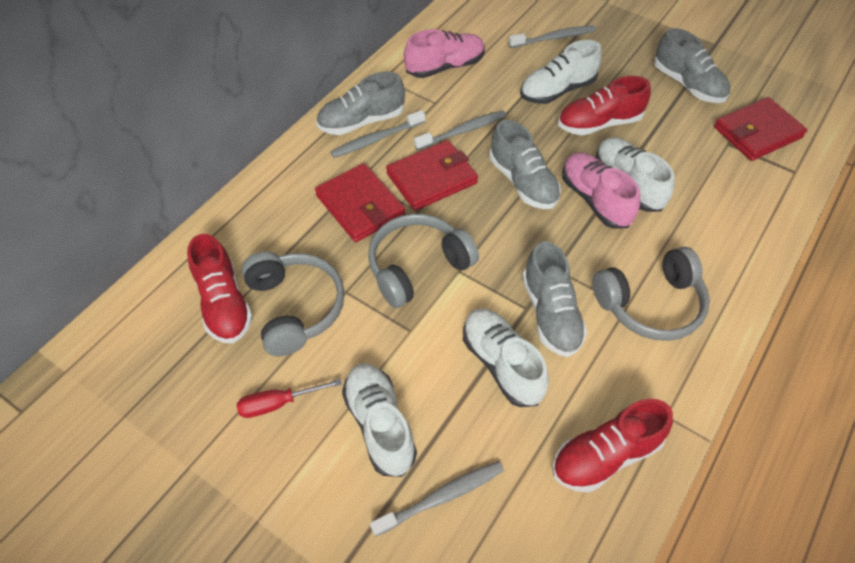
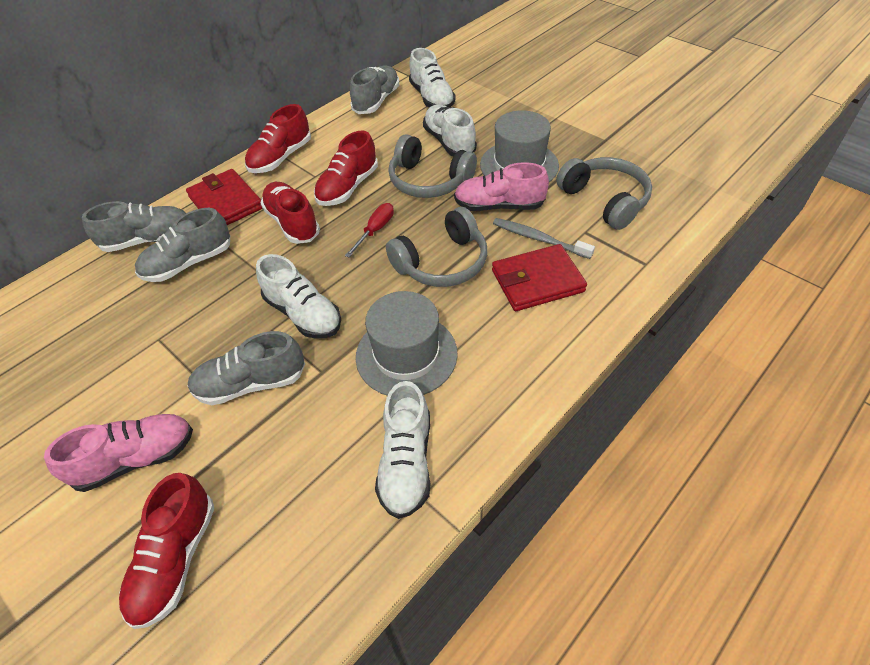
grey hat: none = 0 -> [356,291,458,396] [480,110,559,182] = 2
grey toothbrush: [331,110,425,158] [370,461,504,536] [414,110,507,150] [509,25,596,48] = 4 -> [493,218,595,259] = 1
red shoe: [187,234,253,343] [552,399,673,493] [558,76,651,135] = 3 -> [119,473,214,629] [245,104,311,173] [261,182,320,244] [314,130,378,206] = 4
red wallet: [315,163,405,242] [386,140,478,211] [714,97,807,161] = 3 -> [186,169,263,225] [492,244,587,311] = 2

